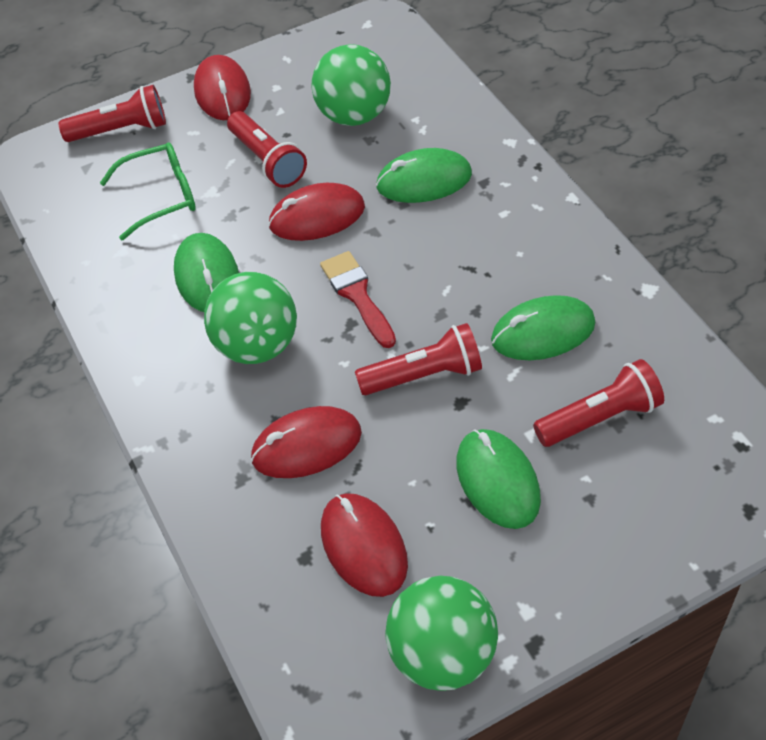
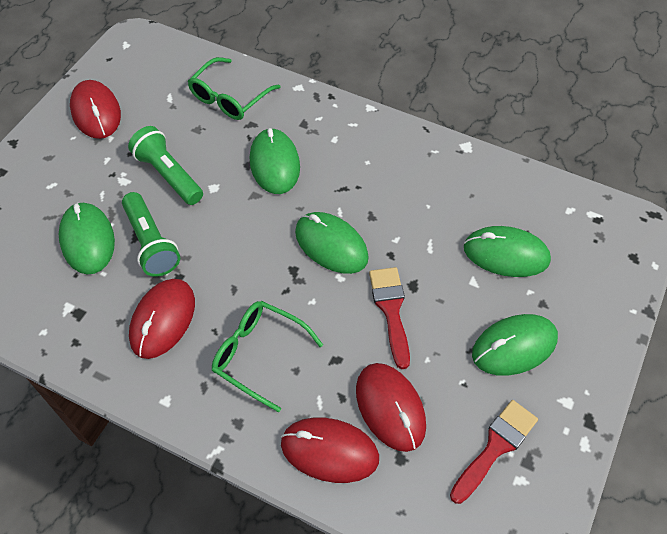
green ball: [204,272,297,364] [312,44,391,126] [385,576,498,691] = 3 -> none = 0
green flashlight: none = 0 -> [122,192,180,277] [128,126,203,205] = 2
green glasses: [100,143,196,240] = 1 -> [188,57,280,120] [212,301,323,412] = 2
green mouse: [174,233,239,312] [376,148,472,203] [456,429,541,529] [491,295,595,360] = 4 -> [59,202,115,275] [250,128,300,194] [295,212,369,274] [464,226,551,277] [472,314,558,376] = 5
red brush: [320,251,396,348] = 1 -> [369,267,410,369] [450,400,538,504] = 2
red flashlight: [58,85,166,142] [227,111,307,188] [355,323,482,395] [533,359,664,447] = 4 -> none = 0

